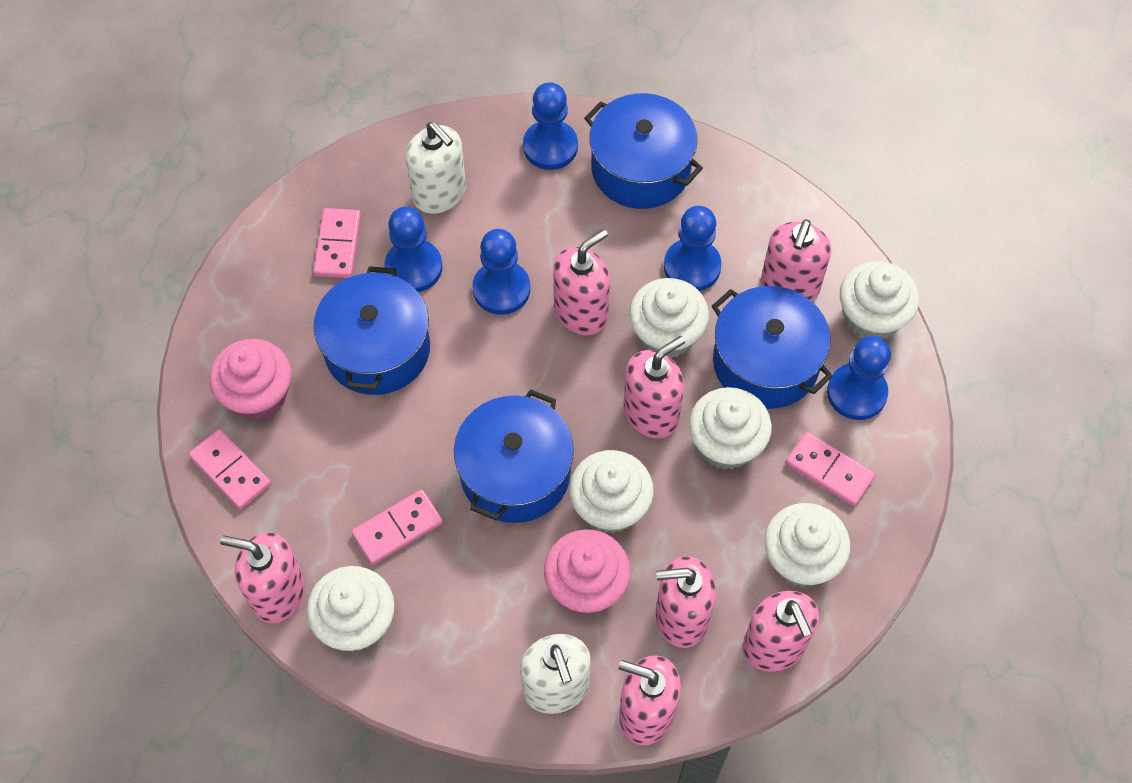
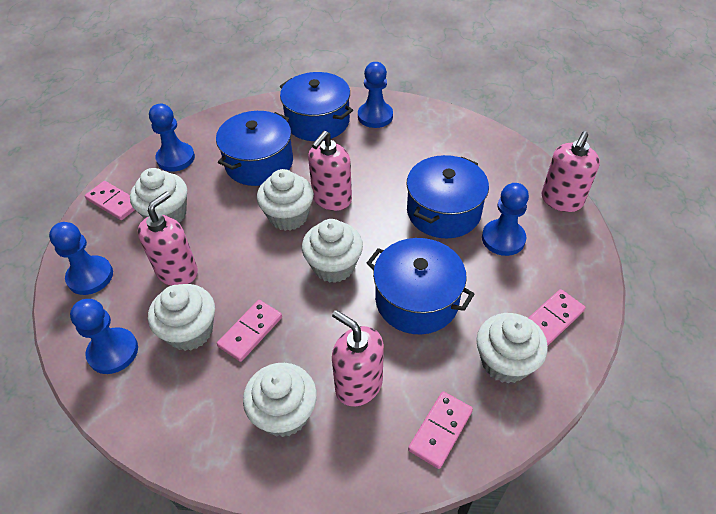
pink cupcake: [210,339,291,420] [544,529,631,614] = 2 -> none = 0
pink soap dispenser: [220,532,305,623] [553,229,610,336] [618,655,681,745] [623,336,685,438] [656,556,716,648] [742,591,819,672] [761,219,831,301] = 7 -> [137,191,198,286] [308,131,352,211] [332,310,384,407] [542,131,600,212] = 4
white soap dispenser: [406,122,466,214] [520,634,591,714] = 2 -> none = 0

